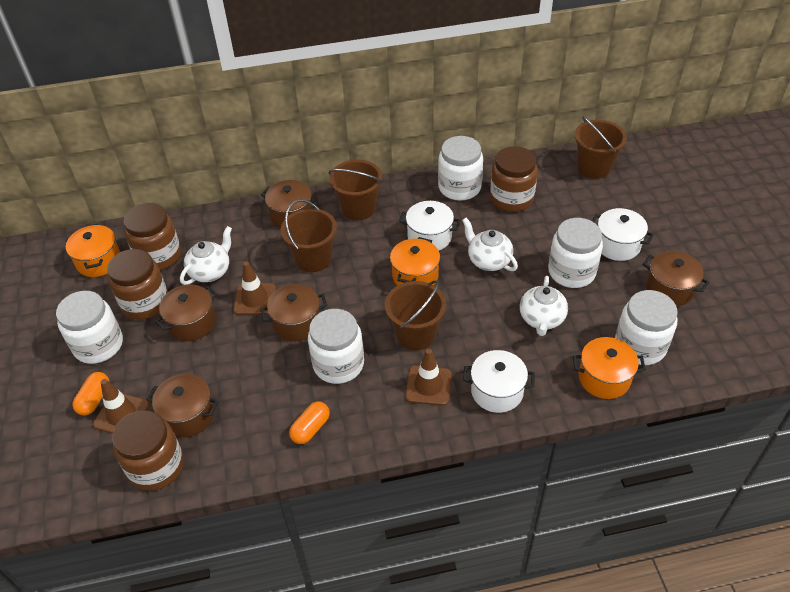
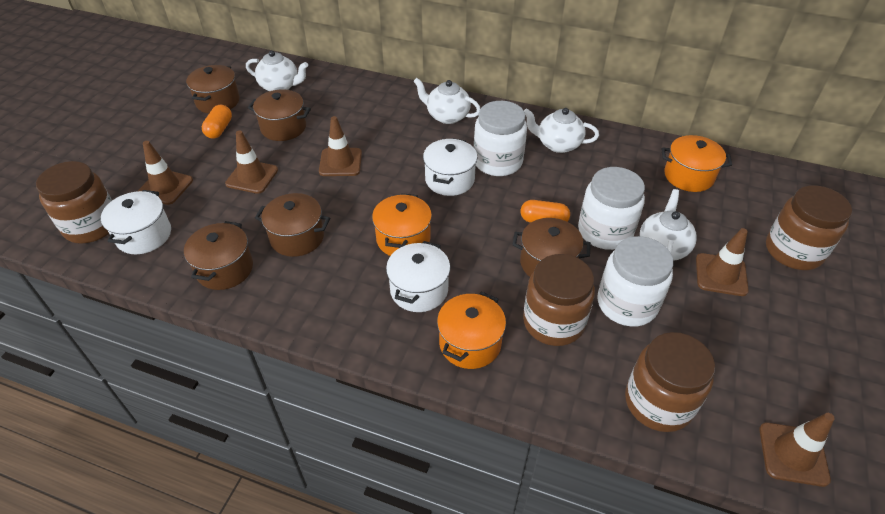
brown bucket: [281,199,337,272] [329,160,382,220] [385,280,446,350] [575,116,627,179] = 4 -> none = 0
brown traffic cone: [93,379,150,434] [233,262,276,315] [405,349,452,406] = 3 -> [137,141,193,205] [225,131,278,194] [319,116,362,176] [696,228,749,296] [759,413,835,487] = 5
white jar: [56,291,123,364] [308,309,364,384] [438,136,483,201] [548,218,603,288] [615,290,678,365] = 5 -> [474,101,527,176] [578,167,645,250] [598,236,674,327] = 3
white teapot: [180,226,232,285] [462,218,518,271] [520,276,568,336] = 3 -> [246,50,308,91] [413,78,480,124] [524,108,599,153] [640,189,697,261] = 4

